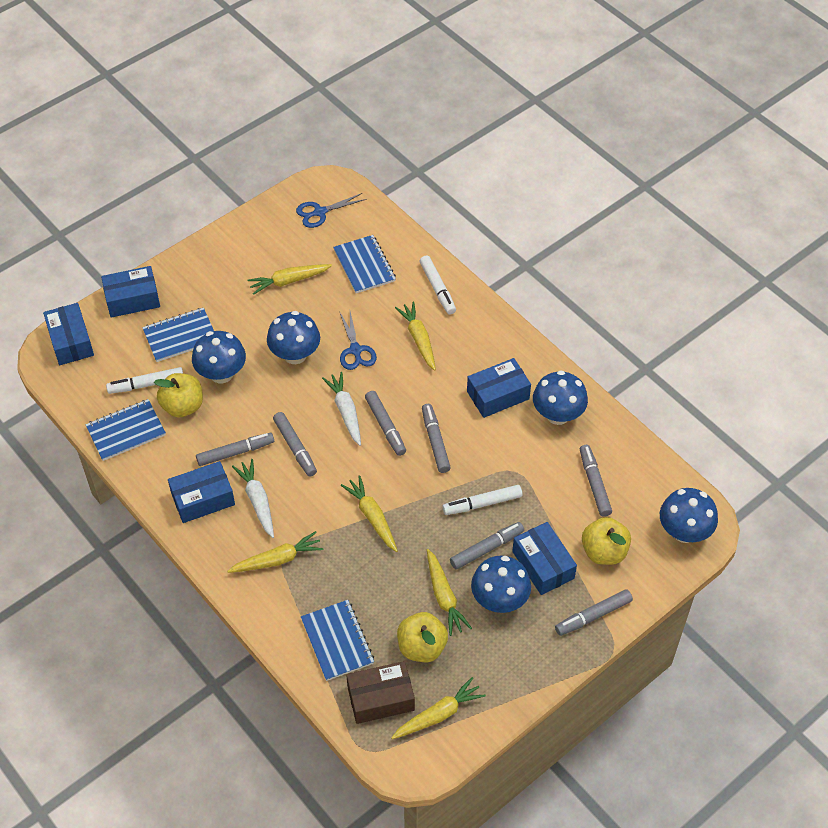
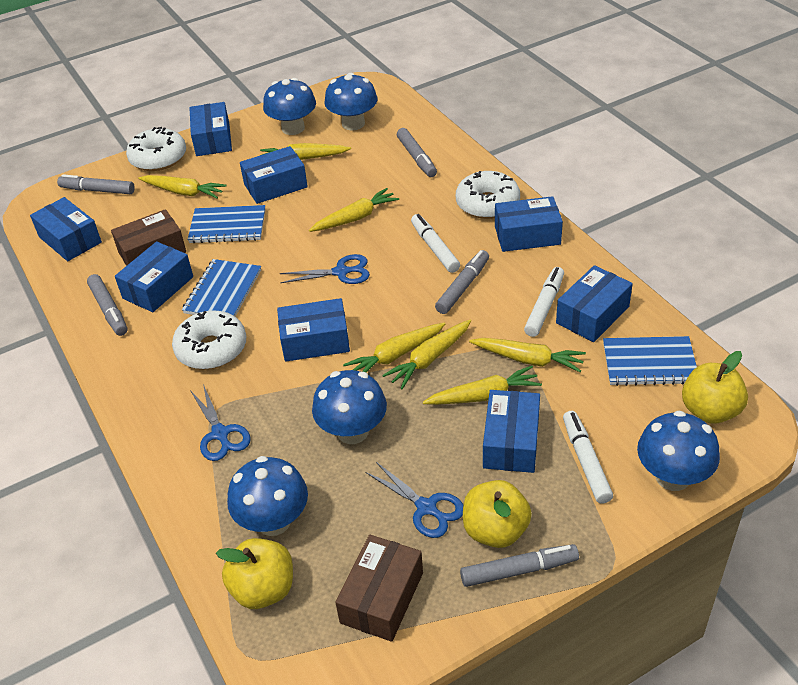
blue box: [43,303,94,365] [101,266,160,318] [168,461,235,523] [467,358,531,418] [512,522,577,595] = 5 -> [30,197,102,261] [115,241,193,312] [189,102,232,156] [240,146,308,204] [277,298,350,362] [483,390,540,473] [495,196,563,252] [556,265,633,342] = 8
blue notebook: [85,399,166,461] [142,308,214,362] [301,600,374,681] [333,235,396,293] = 4 -> [182,259,261,316] [188,205,266,243] [603,336,697,386] = 3
blue scissors: [296,193,366,228] [339,311,377,370] = 2 -> [190,384,251,461] [280,254,370,284] [365,462,463,538] = 3
brown box: [346,661,415,724] = 1 -> [111,209,186,266] [335,535,423,642] = 2
grey marker: [196,433,274,466] [273,412,317,477] [365,391,406,456] [422,404,451,473] [450,522,524,570] [555,589,633,636] [580,445,612,517] = 7 -> [57,174,135,194] [87,274,128,336] [397,128,437,177] [435,250,489,314] [460,544,579,587] = 5
white carrot: [232,459,274,538] [322,372,361,446] = 2 -> none = 0
white donut: none = 0 -> [126,127,186,171] [172,310,246,370] [456,171,520,219] = 3
yellow carrot: [227,531,324,573] [247,264,332,295] [341,475,398,552] [391,677,486,739] [395,302,436,371] [427,549,472,636] = 6 -> [138,175,227,199] [260,143,351,160] [309,188,399,232] [343,322,445,373] [382,320,471,389] [423,366,542,405] [469,338,586,372] = 7

